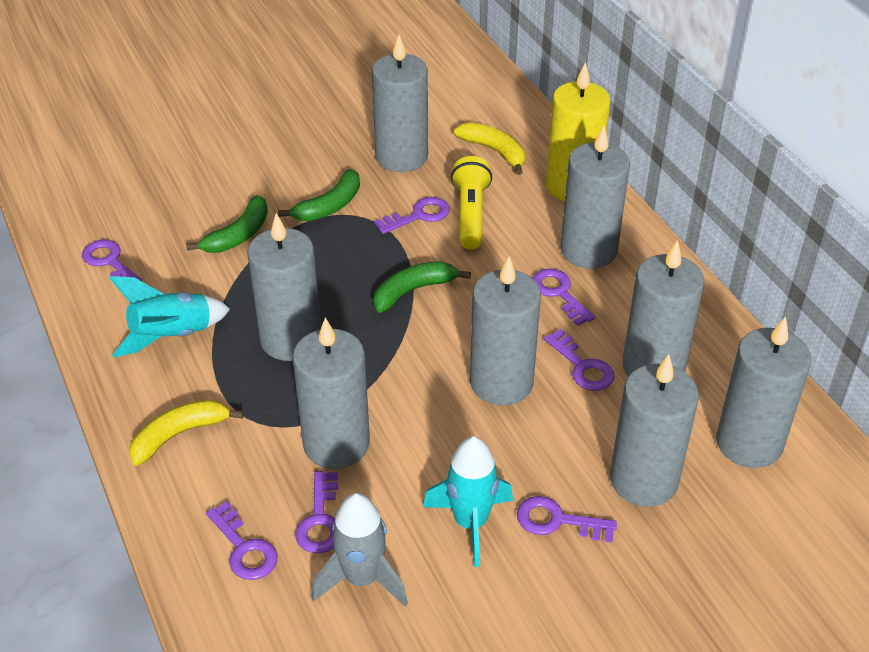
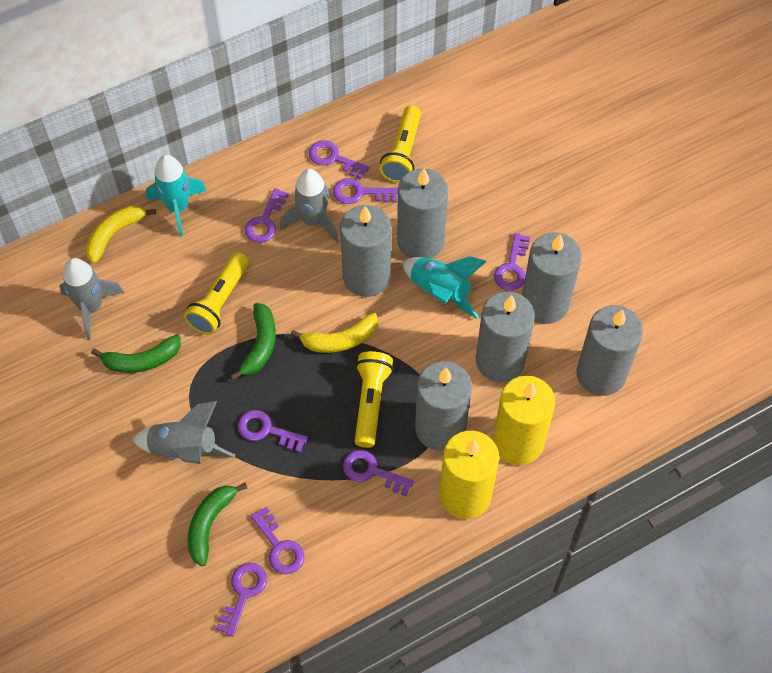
grey candle: [247,213,321,361] [292,317,370,469] [372,35,428,172] [470,256,541,406] [560,125,630,269] [610,354,699,507] [622,240,705,377] [716,316,812,468] = 8 -> [340,205,391,297] [397,168,448,259] [415,361,472,451] [476,292,535,382] [522,232,582,324] [576,305,643,396] = 6
grey rocket: [312,493,408,607] = 1 -> [59,258,124,339] [132,401,235,464] [280,169,339,243] = 3
purple key: [82,239,142,281] [206,501,278,580] [295,471,338,554] [374,197,450,234] [517,496,617,542] [533,268,595,326] [544,329,615,391] = 7 -> [216,563,267,637] [238,410,308,452] [245,188,289,243] [251,507,304,574] [309,140,369,179] [333,178,398,204] [343,450,414,496] [494,233,530,291] = 8
yellow candle: [546,62,611,201] = 1 -> [439,431,499,519] [493,376,555,465] = 2
yellow flashlight: [451,156,492,250] = 1 -> [184,252,249,335] [355,351,394,448] [380,105,421,183] = 3

